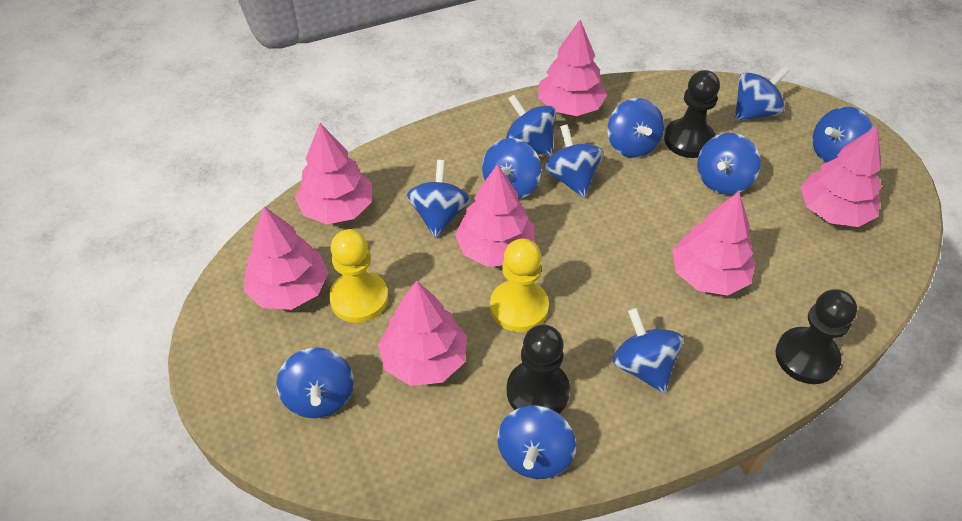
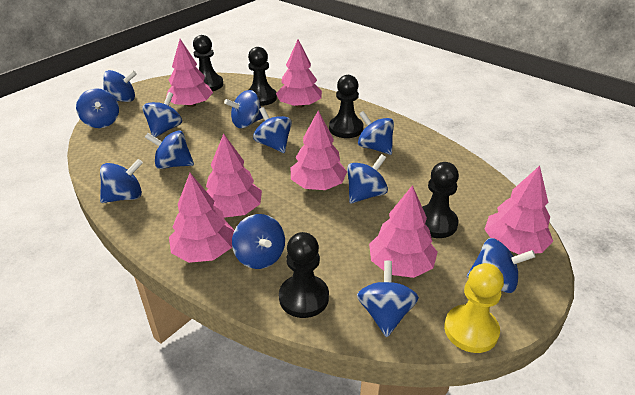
black pawn: [507,325,570,413] [664,70,720,158] [776,289,857,384] = 3 -> [193,35,223,91] [248,47,277,106] [279,232,329,318] [329,75,363,138] [422,162,459,238] = 5
blue spinning top: [276,347,354,418] [407,160,470,238] [482,138,541,199] [497,405,576,479] [506,95,556,157] [544,124,603,198] [608,98,664,158] [613,308,683,393] [697,133,761,195] [734,66,789,121] [812,107,873,163] = 11 -> [76,88,119,128] [100,159,143,203] [103,70,137,102] [143,92,182,137] [145,130,194,169] [224,90,263,128] [232,214,285,269] [253,107,292,153] [347,154,388,204] [357,261,419,337] [358,111,394,155] [467,238,536,293] = 12
yellow pawn: [329,229,388,323] [490,239,549,332] = 2 -> [444,263,504,353] = 1

